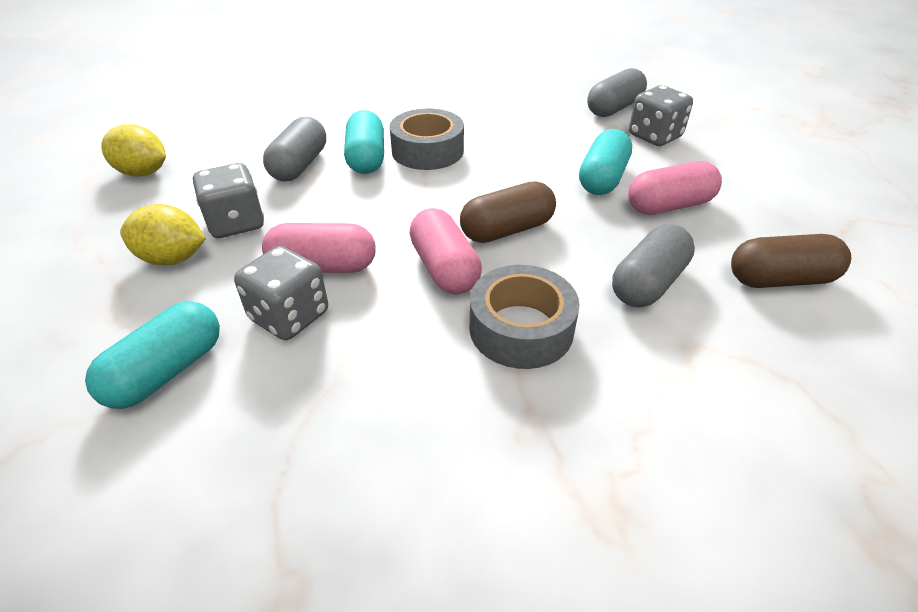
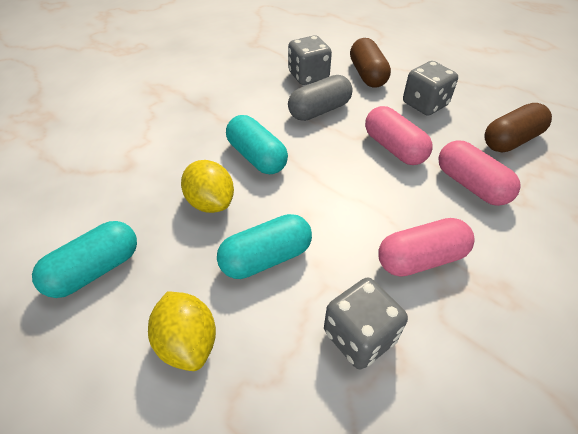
grey capsule: [263,117,326,181] [587,68,647,117] [612,224,695,307] = 3 -> [288,75,352,121] = 1
grey tape: [390,108,464,170] [469,265,580,369] = 2 -> none = 0

